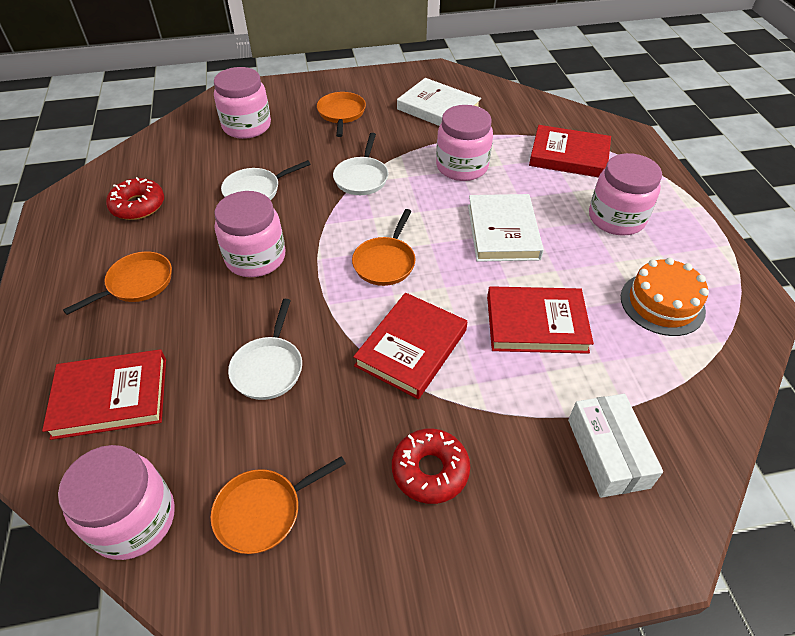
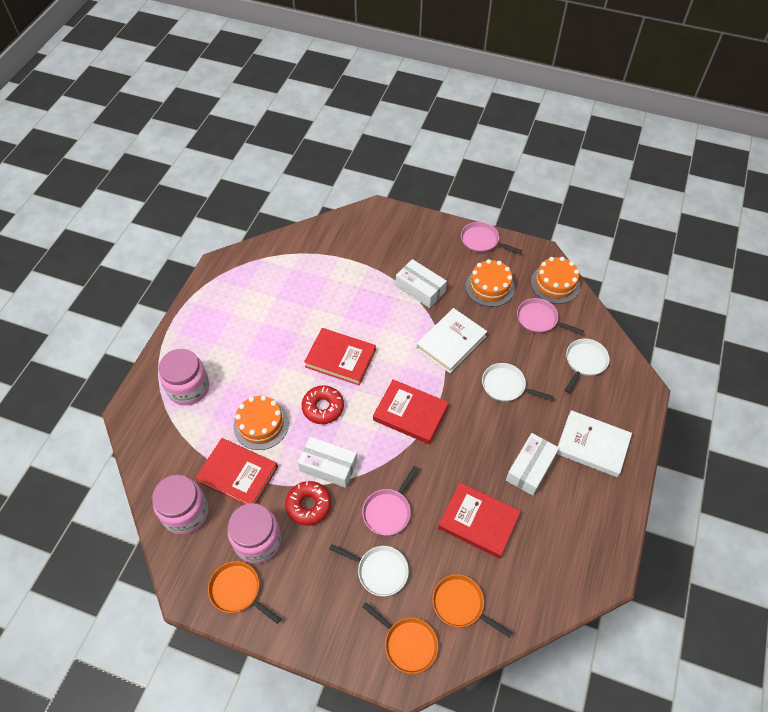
orange cake: [621,258,709,336] = 1 -> [233,395,289,450] [465,259,515,307] [531,257,580,304] = 3
orange pan: [63,252,172,315] [211,456,346,554] [317,92,366,137] [352,209,415,286] = 4 -> [208,561,281,624] [362,602,438,674] [432,574,513,638] = 3
pink jar: [58,445,175,560] [214,67,271,139] [215,191,285,277] [436,105,493,181] [589,153,662,235] = 5 -> [152,475,209,534] [159,349,209,405] [228,503,281,564] = 3
pink pan: none = 0 -> [362,466,419,536] [461,222,522,254] [517,298,584,335] = 3
white box: [568,394,663,498] = 1 -> [298,437,357,488] [396,259,447,308] [506,433,559,496] = 3

